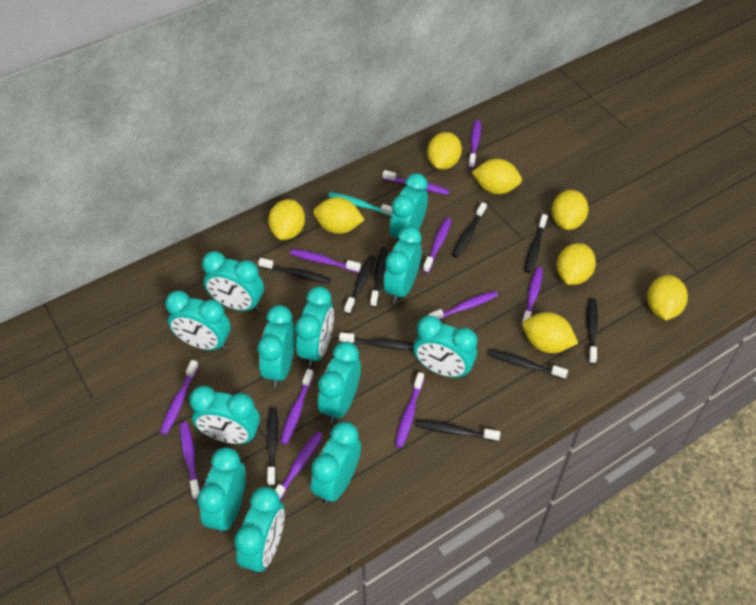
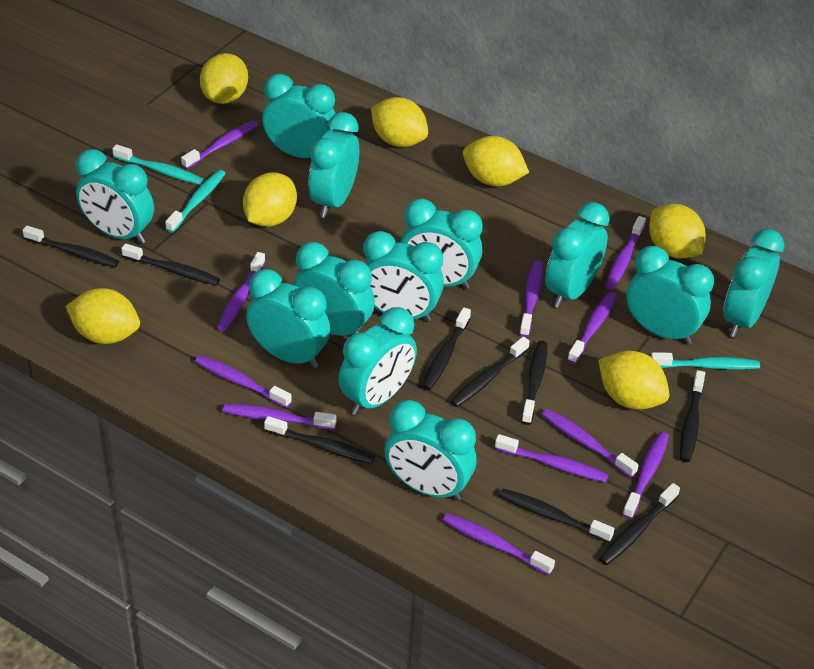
black toothbrush: [258,258,331,284] [267,408,278,486] [339,332,414,350] [344,255,376,314] [370,247,388,307] [415,420,501,442] [452,202,487,257] [488,349,568,379] [524,214,548,273] [587,298,598,364] = 10 -> [23,226,119,268] [121,243,220,285] [264,416,375,464] [422,307,471,390] [450,337,530,407] [499,489,615,543] [521,340,547,425] [599,483,680,565] [680,370,705,462] = 9
turquoise toothbrush: [328,192,392,216] = 1 -> [112,144,203,185] [165,170,226,233] [651,352,760,370] = 3
yellow lemon: [268,199,305,240] [313,197,364,234] [427,132,462,170] [472,159,522,194] [522,312,578,353] [551,190,589,230] [556,243,596,285] [647,275,688,320] = 8 -> [65,288,140,344] [200,53,248,104] [243,173,297,227] [371,97,428,147] [463,136,529,186] [598,351,669,410] [649,204,706,258] = 7

